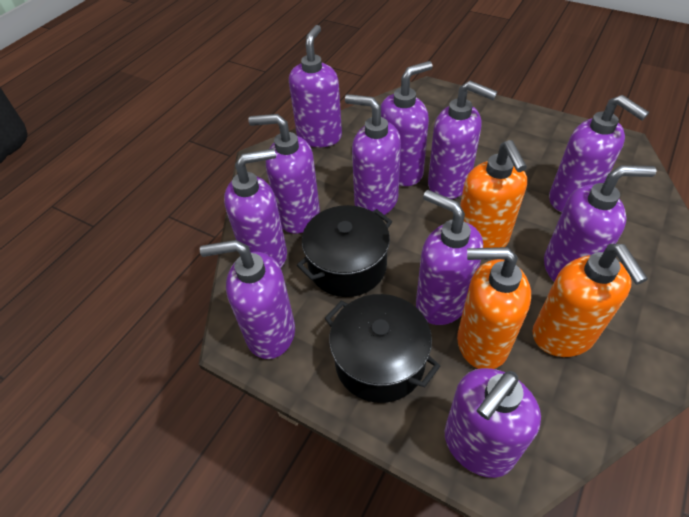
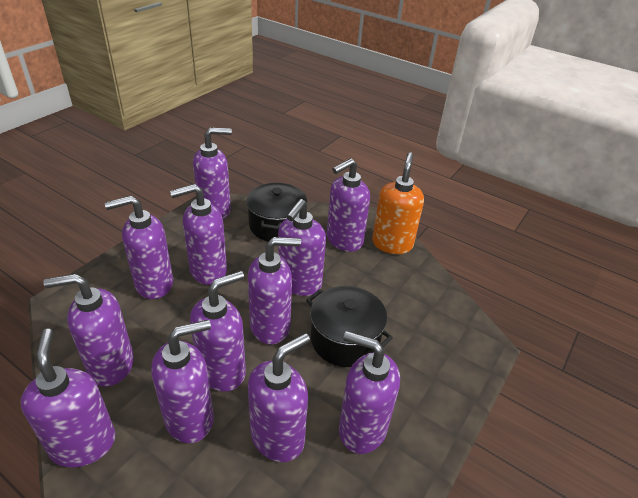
orange soap dispenser: [457,247,531,369] [460,140,527,248] [532,244,648,357] = 3 -> [372,152,424,254] = 1
purple soap dispenser: [200,240,295,359] [224,148,287,268] [248,114,320,234] [289,25,342,147] [345,94,401,215] [381,61,433,186] [416,190,483,325] [428,81,497,199] [445,368,541,478] [544,165,657,281] [549,95,649,213] = 11 -> [21,329,116,467] [43,274,134,387] [105,196,173,299] [151,320,214,443] [170,184,227,285] [190,271,246,392] [193,127,232,219] [248,237,301,344] [248,333,310,462] [278,199,326,296] [327,158,370,252] [339,331,400,454] = 12

